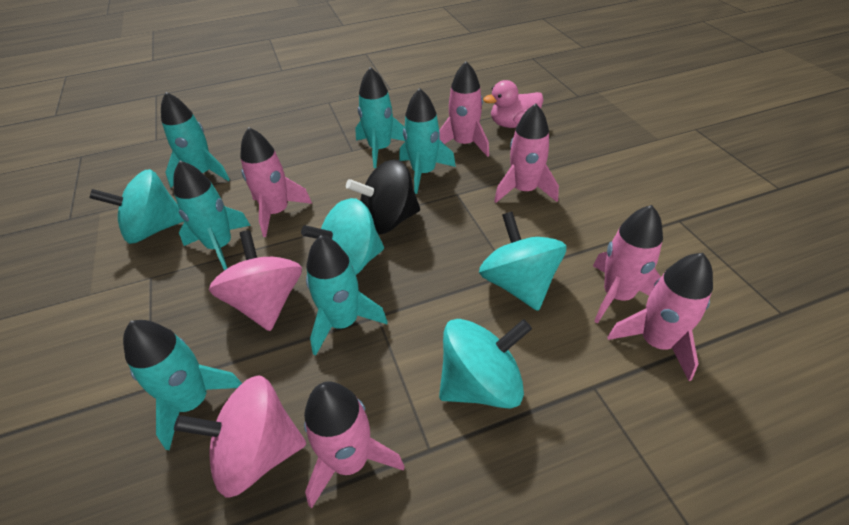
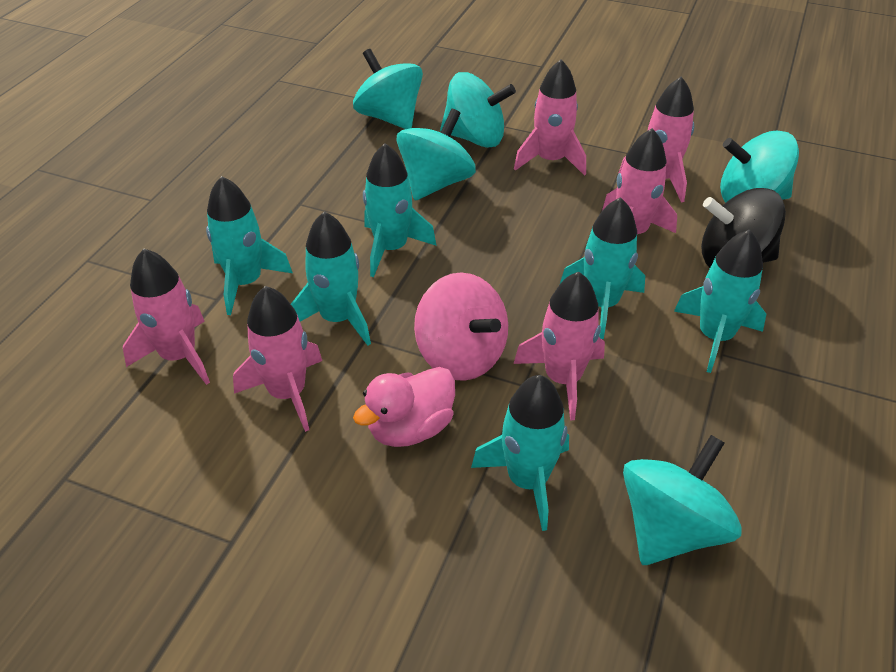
pink spinning top: [174,375,306,497] [209,230,302,331] = 2 -> [414,272,508,381] = 1
turquoise spinning top: [89,169,184,244] [301,198,384,275] [439,319,532,409] [479,212,566,311] = 4 -> [353,49,423,129] [396,109,476,200] [440,72,516,148] [623,435,742,565] [720,131,799,203] = 5

